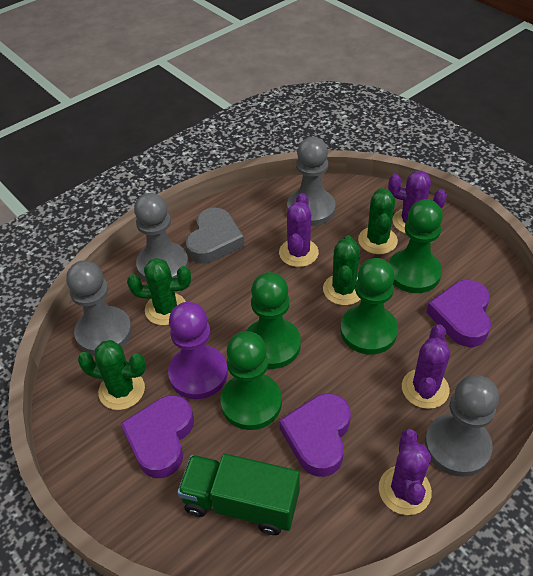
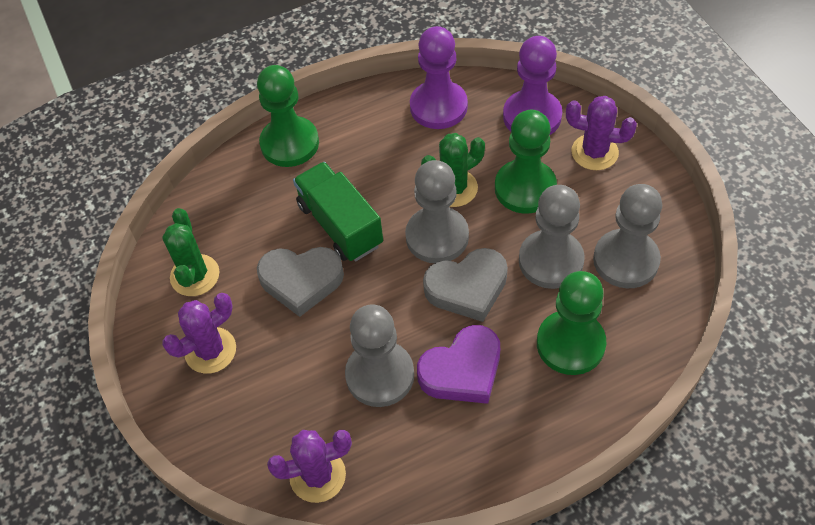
green cactus: [78,340,146,410] [127,258,191,325] [323,235,360,305] [358,188,398,254] = 4 -> [162,208,219,296] [421,133,485,207] = 2
green pawn: [221,331,282,430] [246,272,301,369] [340,258,398,355] [389,199,443,293] = 4 -> [257,65,319,167] [495,110,557,214] [537,271,606,375] = 3
grey heart: [186,208,244,264] = 1 -> [257,247,344,317] [423,248,508,322] = 2
purple cactus: [279,193,319,267] [379,429,432,515] [388,170,447,234] [402,324,450,409] = 4 -> [162,293,236,374] [267,430,352,503] [566,96,637,170] = 3
purple heart: [120,395,194,478] [279,393,351,477] [426,280,491,347] = 3 -> [417,325,500,404] = 1
purple pawn: [168,302,228,399] = 1 -> [410,26,468,129] [503,36,562,135] = 2

